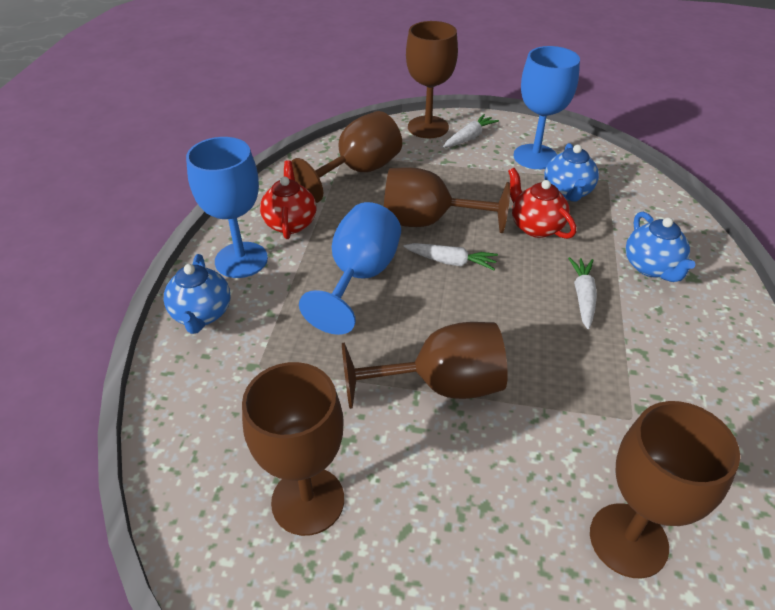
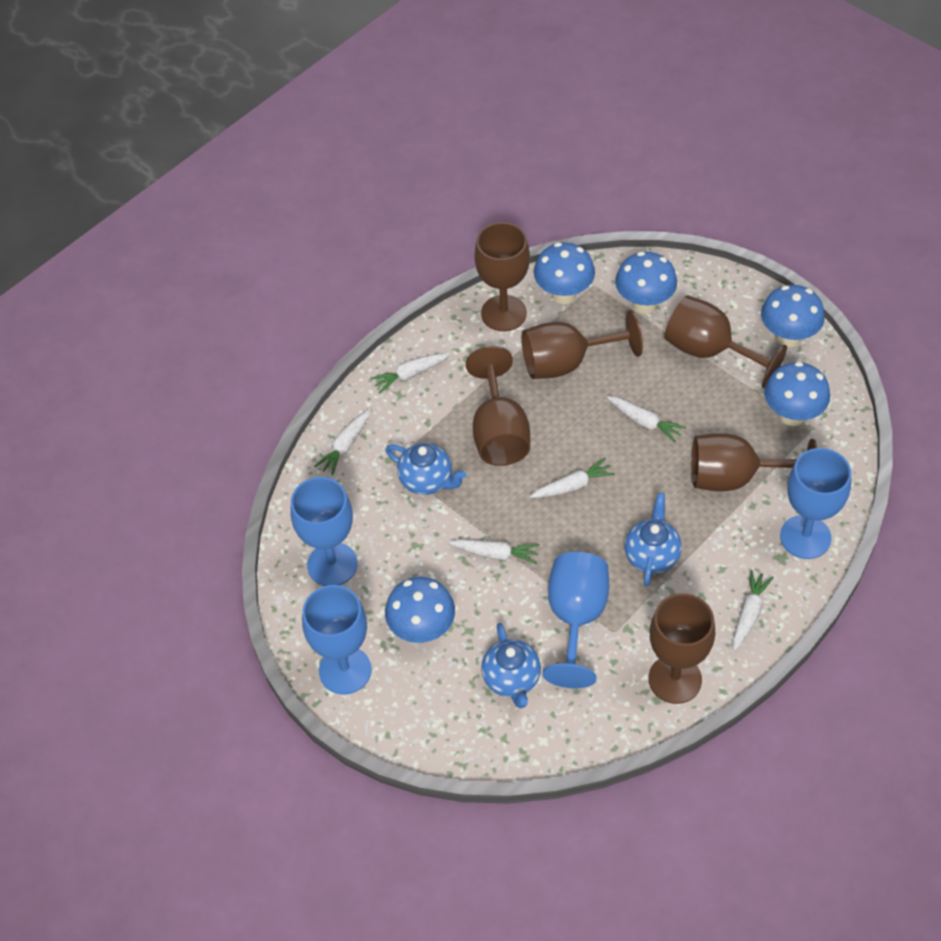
blue goblet: [186,137,268,278] [299,202,401,335] [513,46,580,169] = 3 -> [290,477,358,586] [302,585,372,694] [543,552,609,688] [780,448,851,559] = 4
blue mushroom: none = 0 -> [385,577,455,643] [534,242,595,304] [615,252,677,314] [761,285,825,347] [764,362,830,426] = 5
red teapot: [260,160,316,239] [508,168,576,239] = 2 -> none = 0
white carrot: [403,243,498,270] [443,114,499,147] [568,257,597,329] = 3 -> [314,408,371,475] [370,353,450,393] [449,539,540,564] [530,458,615,498] [607,396,686,443] [733,570,774,651] = 6

